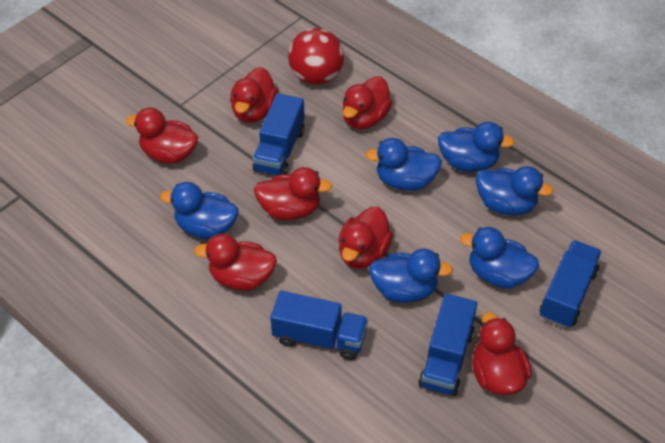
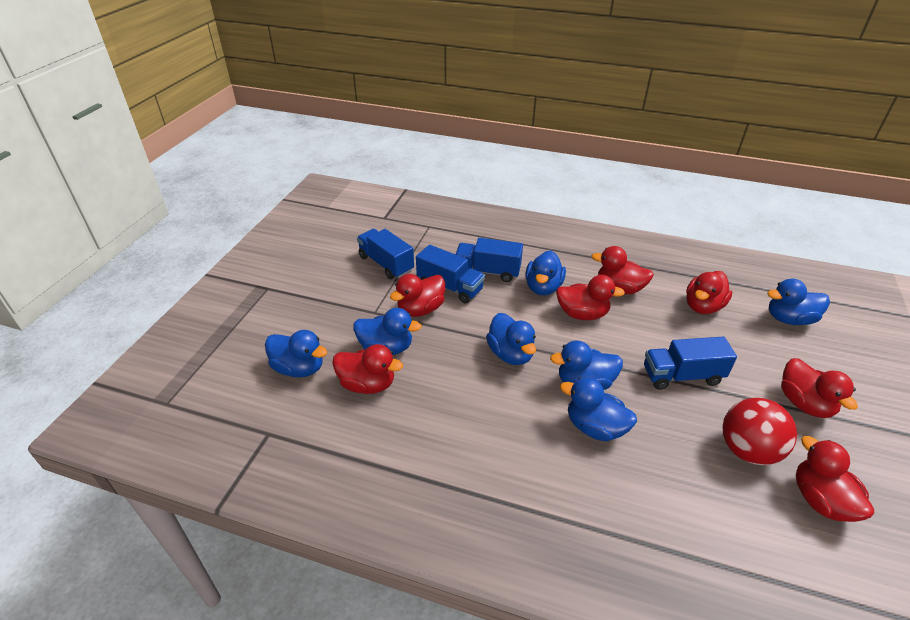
blue duck: [160,182,238,239] [365,138,442,191] [369,249,453,303] [438,122,515,172] [460,227,539,289] [476,166,553,215] = 6 -> [265,330,327,378] [353,308,422,355] [486,313,536,365] [525,251,566,295] [550,341,623,390] [560,377,637,441] [767,278,830,325] = 7

